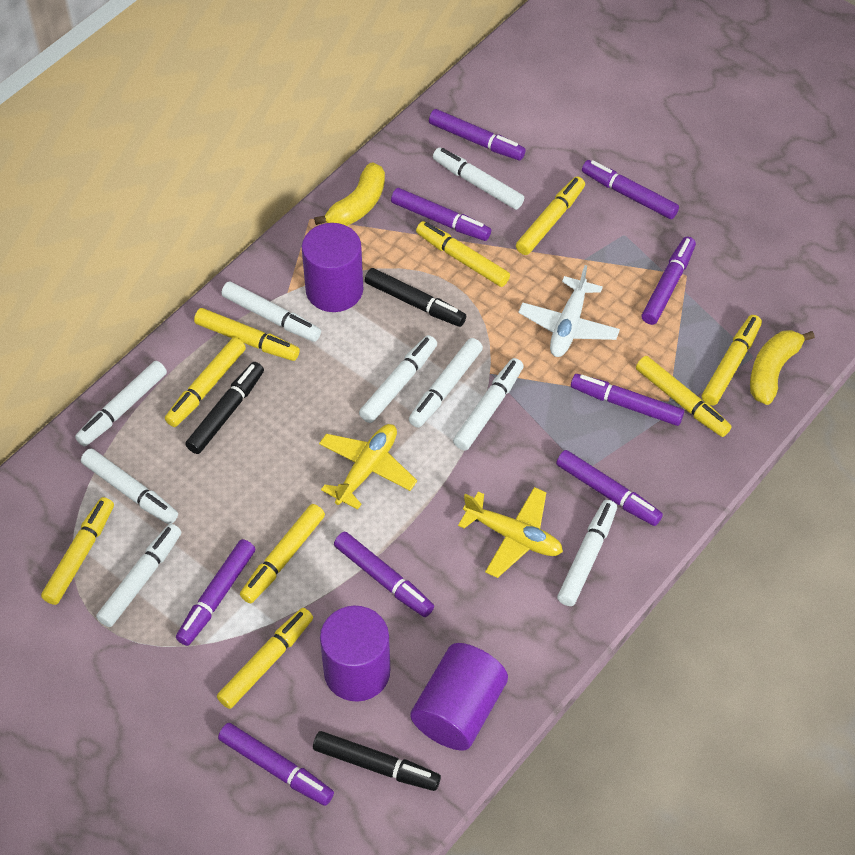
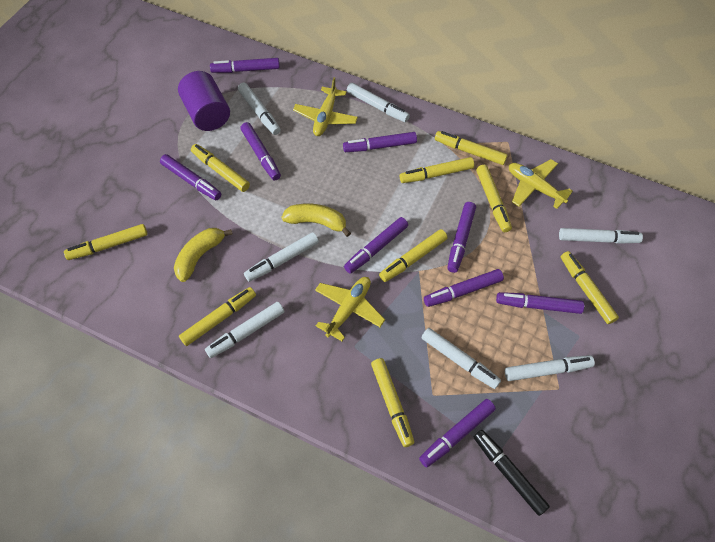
black marker: [185,362,264,454] [313,731,441,791] [365,268,466,327] = 3 -> [474,430,550,516] = 1
purple cylinder: [302,223,363,312] [320,606,391,702] [410,643,508,751] = 3 -> [178,71,230,131] = 1
white marker: [75,361,167,447] [81,448,178,524] [96,524,181,627] [221,281,321,342] [359,335,437,423] [409,338,483,428] [433,147,524,210] [453,358,524,451] [557,500,617,606] = 9 -> [205,302,284,358] [238,83,281,135] [244,232,319,282] [347,83,410,122] [421,328,501,389] [505,355,595,381] [559,228,643,244] = 7
white plane: [518,265,620,357] = 1 -> none = 0
yellow plane: [319,424,417,510] [458,487,563,578] = 2 -> [293,77,358,136] [315,277,385,341] [509,159,573,209] = 3

